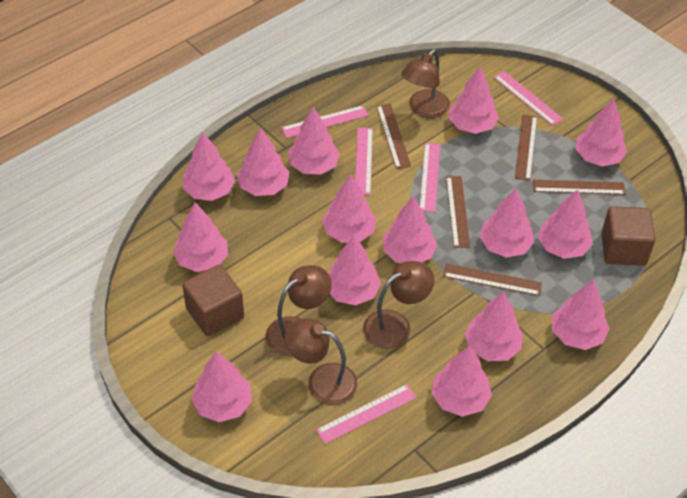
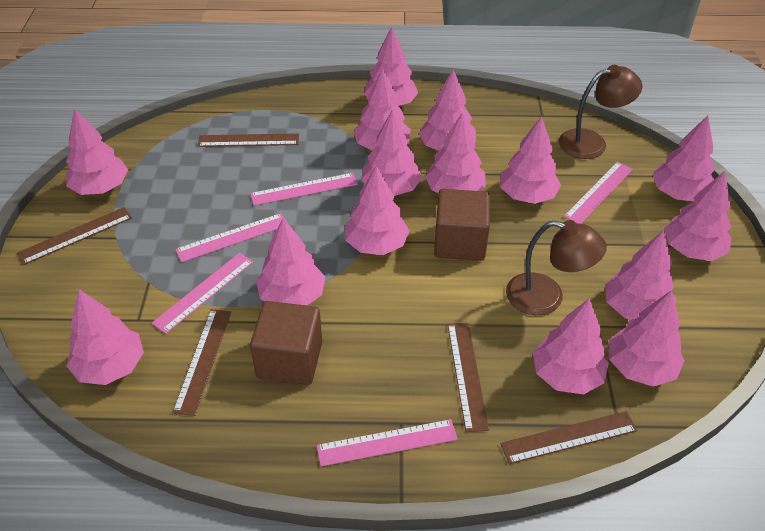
brown lamp: [265,265,331,356] [284,319,358,405] [363,261,434,349] [401,49,450,118] = 4 -> [506,220,607,315] [559,65,643,159] = 2

